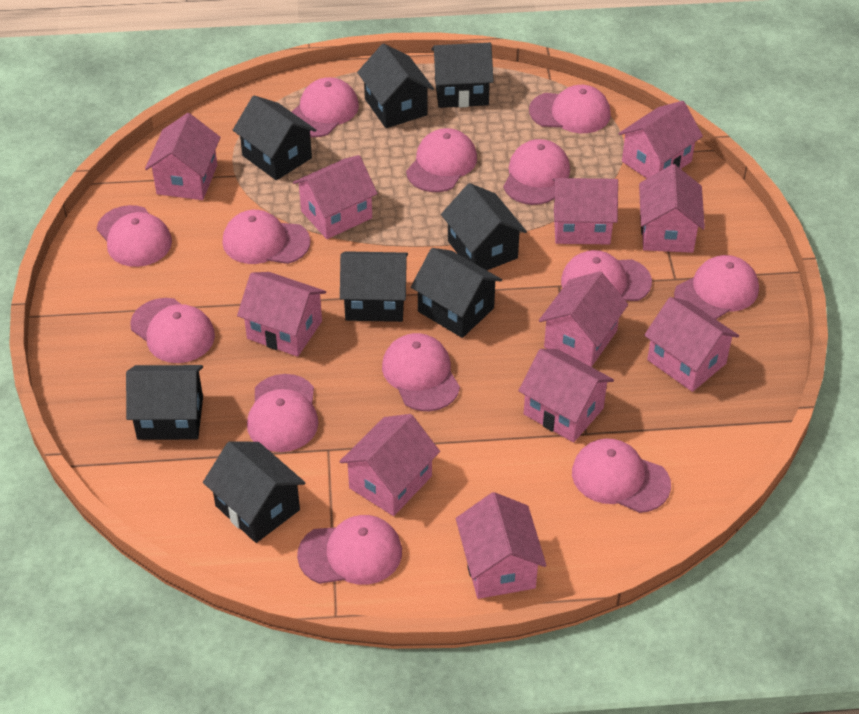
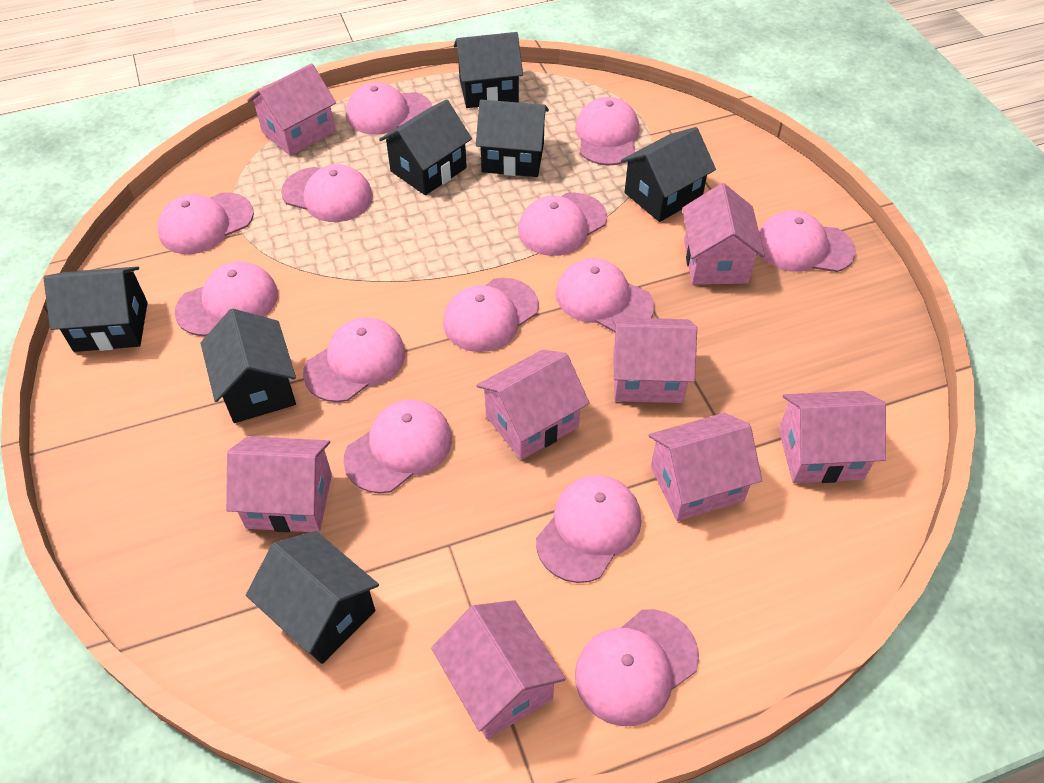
black house: [126,365,203,440] [203,441,305,543] [233,95,316,180] [340,251,408,322] [357,43,434,128] [411,248,502,338] [431,43,494,108] [441,183,527,270] = 8 -> [43,266,148,352] [201,309,296,423] [246,531,379,664] [379,99,472,195] [454,32,523,108] [476,100,549,177] [621,127,716,222] = 7
pink house: [145,113,221,200] [237,272,326,357] [293,155,378,239] [339,414,440,516] [456,492,547,599] [518,349,614,443] [539,271,628,367] [552,178,618,244] [618,101,703,178] [639,164,705,253] [644,297,739,392] = 11 -> [226,436,332,533] [247,64,336,156] [431,600,566,739] [476,350,589,460] [612,317,697,403] [648,413,762,521] [682,183,765,285] [779,391,886,483] = 8

